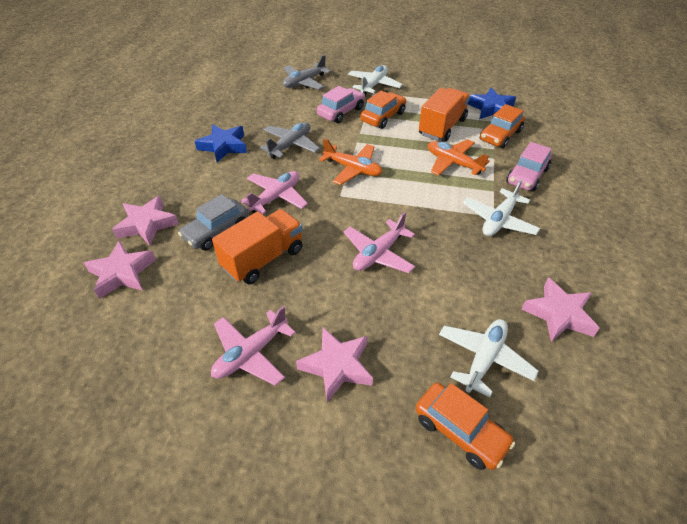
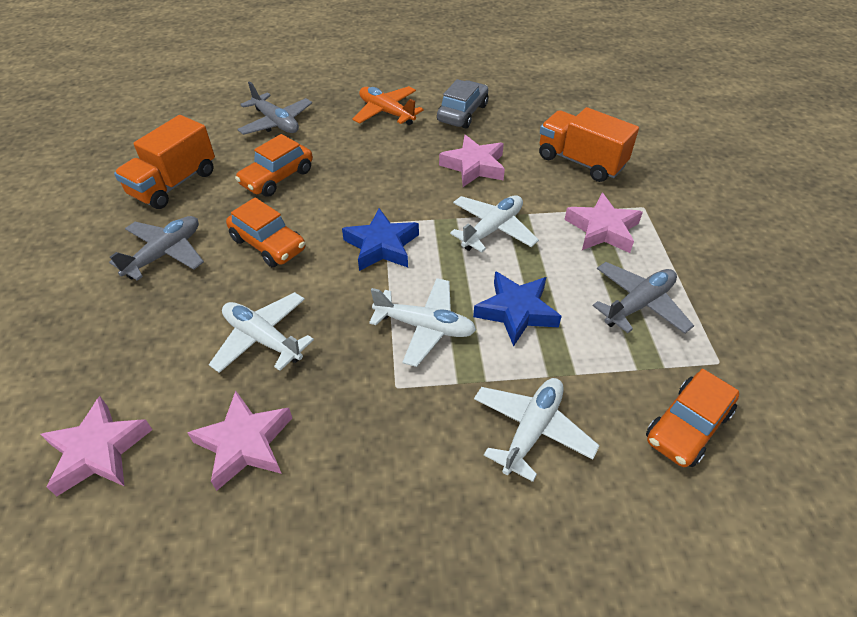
grey plane: [260,122,320,159] [283,55,331,90] = 2 -> [109,216,204,281] [237,81,312,135] [593,262,694,334] = 3
orange plane: [319,139,382,185] [428,139,490,176] = 2 -> [352,86,424,125] = 1
pink car: [317,86,365,123] [506,142,552,192] = 2 -> none = 0
pink plane: [211,306,296,386] [241,171,308,214] [343,212,415,273] = 3 -> none = 0
white plane: [348,65,403,96] [439,319,538,398] [463,180,540,236] = 3 -> [209,292,314,373] [369,278,476,367] [450,195,539,253] [474,378,600,482] = 4

